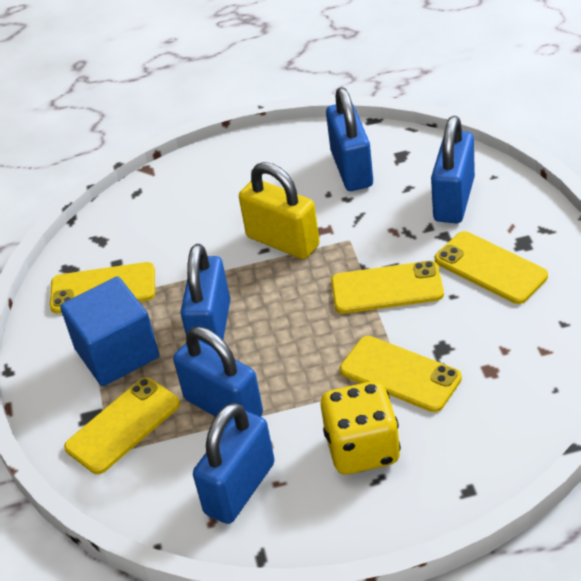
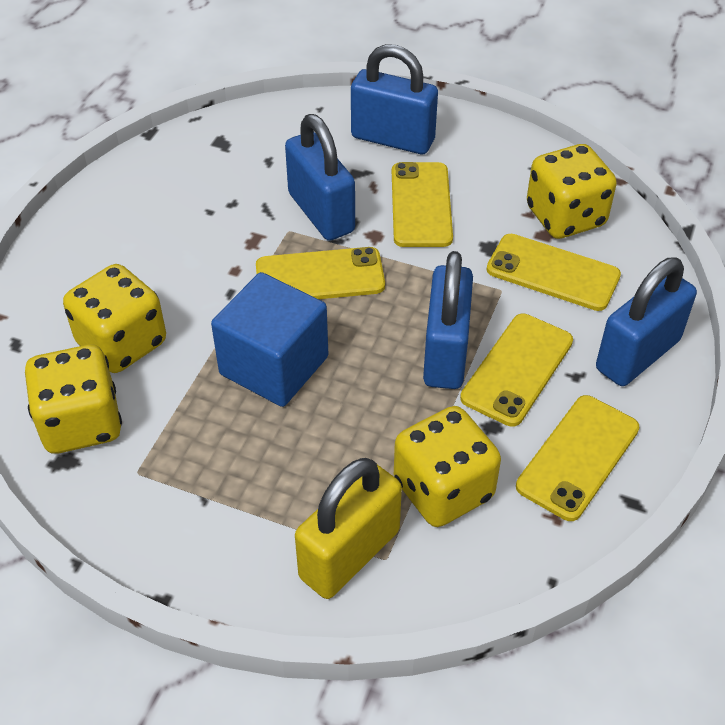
blue padlock: [173,327,263,424] [180,244,230,346] [193,403,275,524] [326,87,373,191] [431,116,475,223] = 5 -> [285,114,355,241] [351,44,438,154] [423,251,473,389] [596,257,697,386] = 4
yellow dice: [321,381,401,475] = 1 -> [25,345,122,454] [63,264,166,373] [394,406,501,527] [527,144,617,239] = 4

